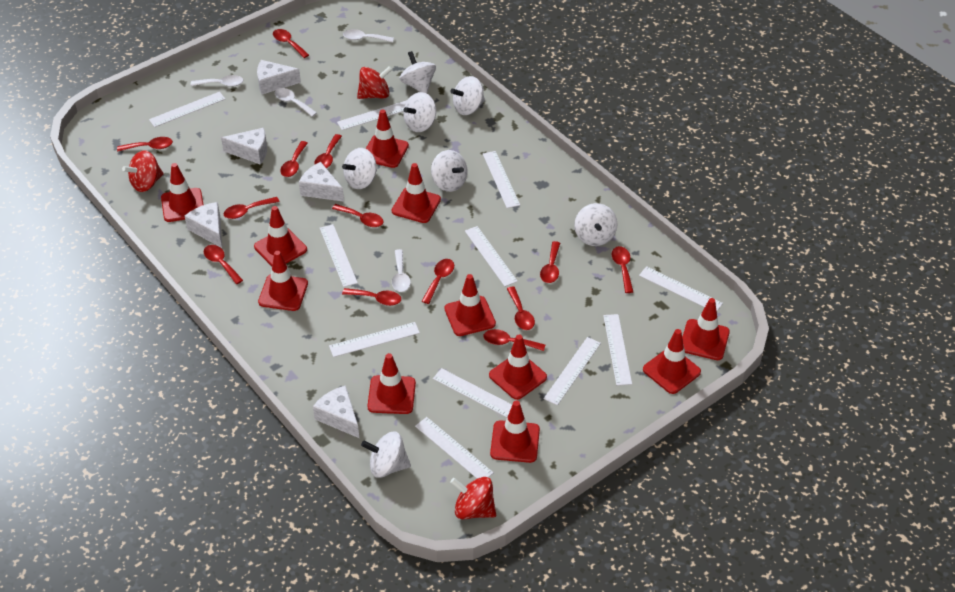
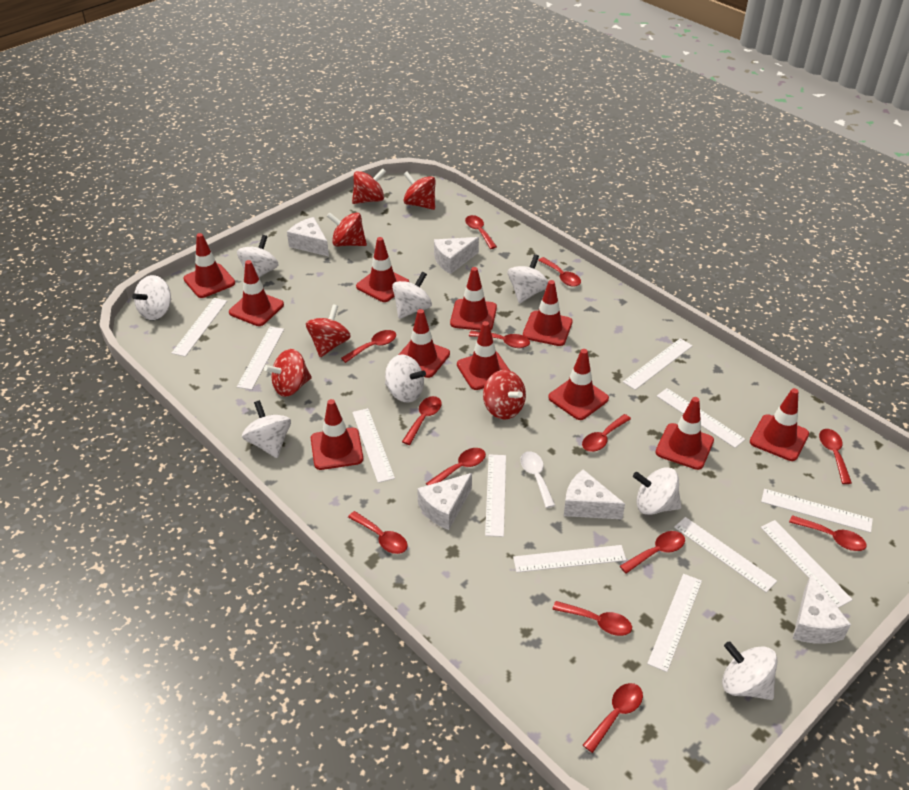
red spinning top: [122,150,163,192] [357,66,392,99] [450,477,496,519] = 3 -> [264,349,312,397] [306,304,351,357] [327,213,367,247] [352,168,386,204] [403,172,436,210] [483,370,526,419] = 6
white spinning top: [342,148,377,189] [361,432,411,478] [399,51,436,94] [403,92,436,132] [431,150,468,192] [450,76,485,115] [574,203,617,246] = 7 -> [132,275,171,320] [237,235,279,278] [242,400,291,458] [385,354,426,403] [392,272,432,319] [508,254,548,303] [633,467,681,515] [722,641,778,700] = 8
white spoon: [191,75,244,87] [275,88,317,117] [343,29,394,42] [392,249,411,292] = 4 -> [520,451,555,508] = 1

